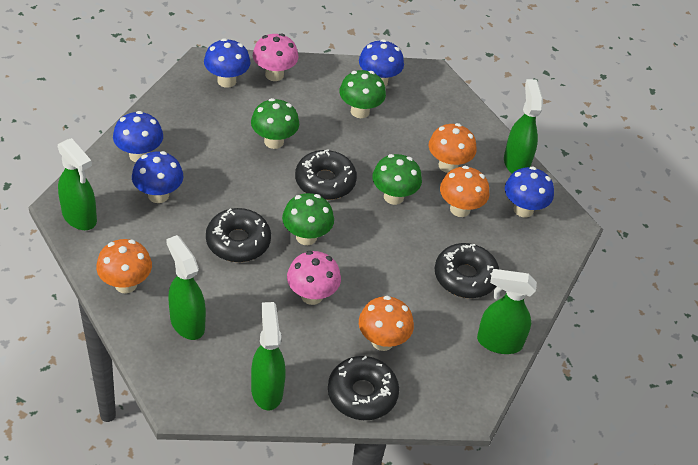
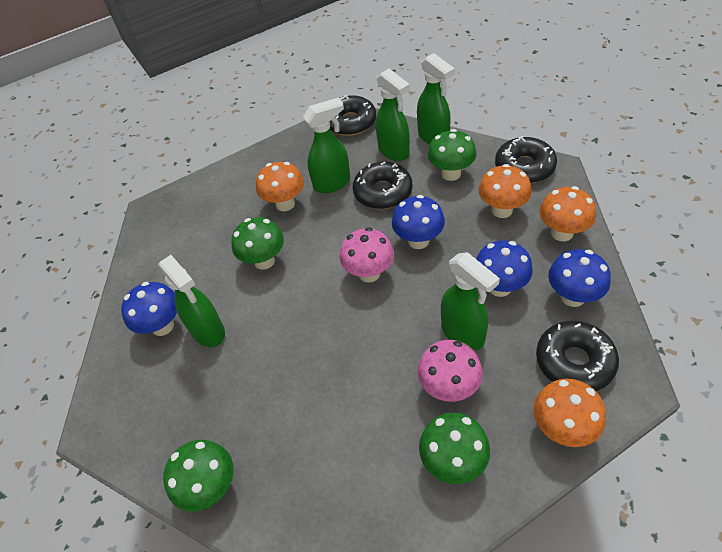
blue mushroom: [113,111,163,162] [132,151,183,203] [204,38,250,88] [359,39,404,86] [505,167,554,217] = 5 -> [121,282,177,336] [392,195,445,249] [476,241,533,297] [548,249,611,307] = 4

